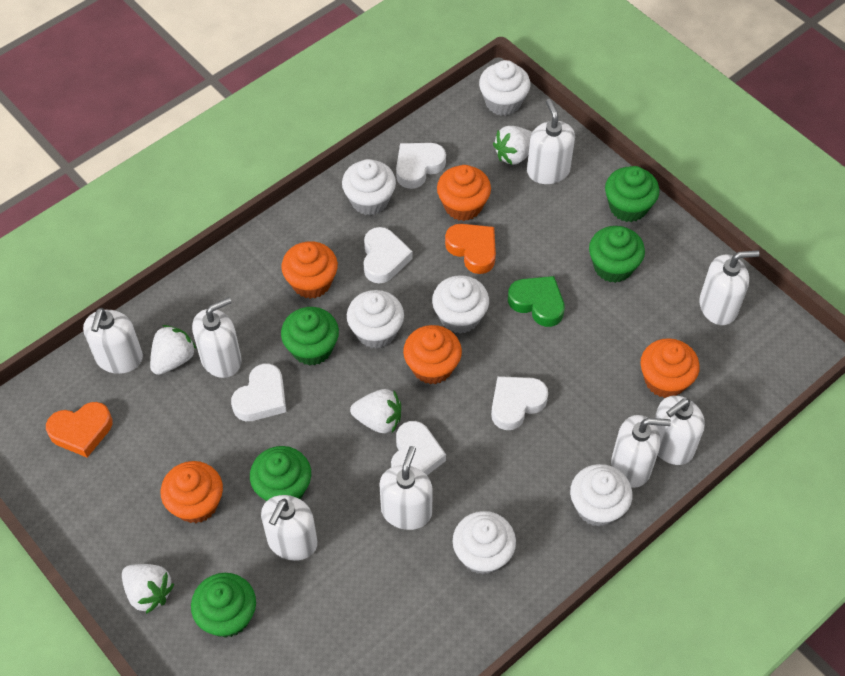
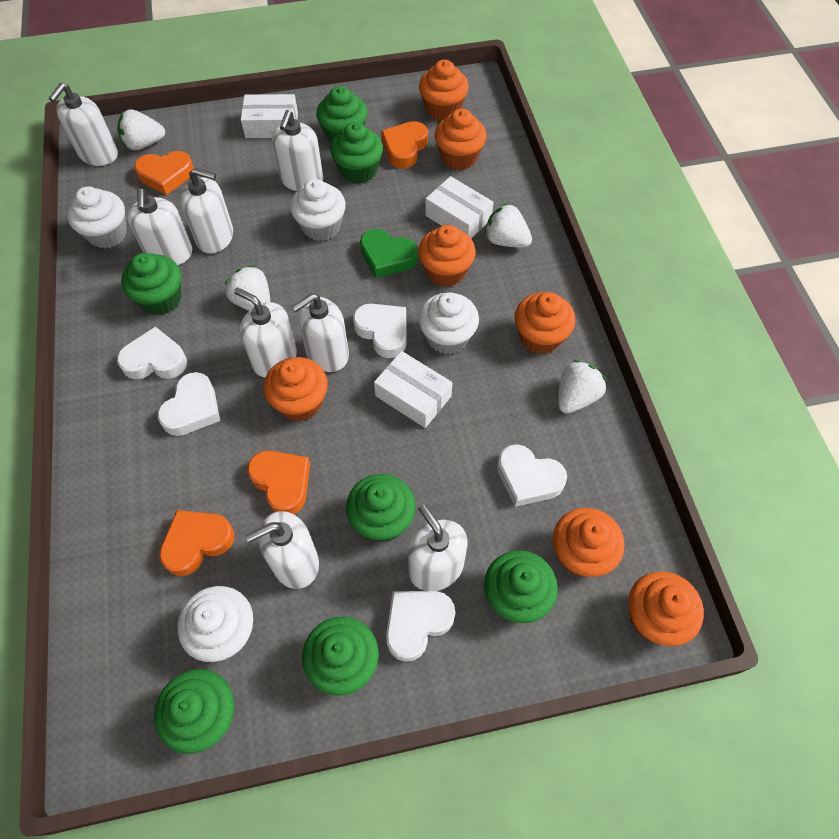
green cupcake: [191,573,256,638] [250,446,311,501] [281,307,339,366] [589,226,645,283] [605,166,659,222] = 5 -> [121,253,181,315] [154,669,234,754] [302,616,379,696] [316,86,367,143] [330,122,383,184] [346,474,416,542] [484,550,558,623] = 7
orange cupcake: [161,461,223,523] [281,241,338,299] [403,325,462,384] [437,165,491,221] [640,338,700,398] = 5 -> [264,357,328,421] [418,225,476,287] [419,60,469,121] [435,109,487,170] [515,292,576,354] [553,508,625,577] [628,571,704,646] = 7
orange heart: [46,402,113,458] [445,224,496,274] = 2 -> [134,151,194,195] [159,510,235,576] [247,451,310,514] [381,121,428,169] = 4
white box: none = 0 -> [241,94,298,138] [374,351,452,428] [425,176,494,238] = 3
white cupcake: [342,159,396,215] [347,290,404,349] [432,275,489,334] [453,511,516,575] [479,60,530,116] [570,464,633,527] = 6 -> [67,186,127,248] [177,586,253,662] [290,179,346,241] [418,292,479,355] = 4

